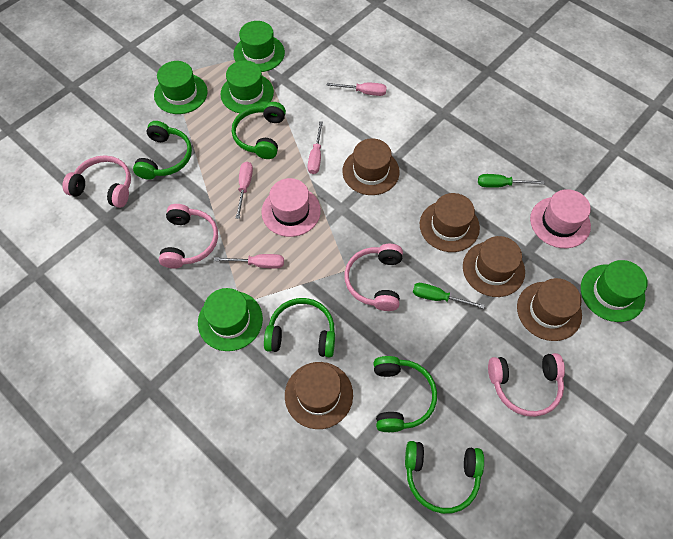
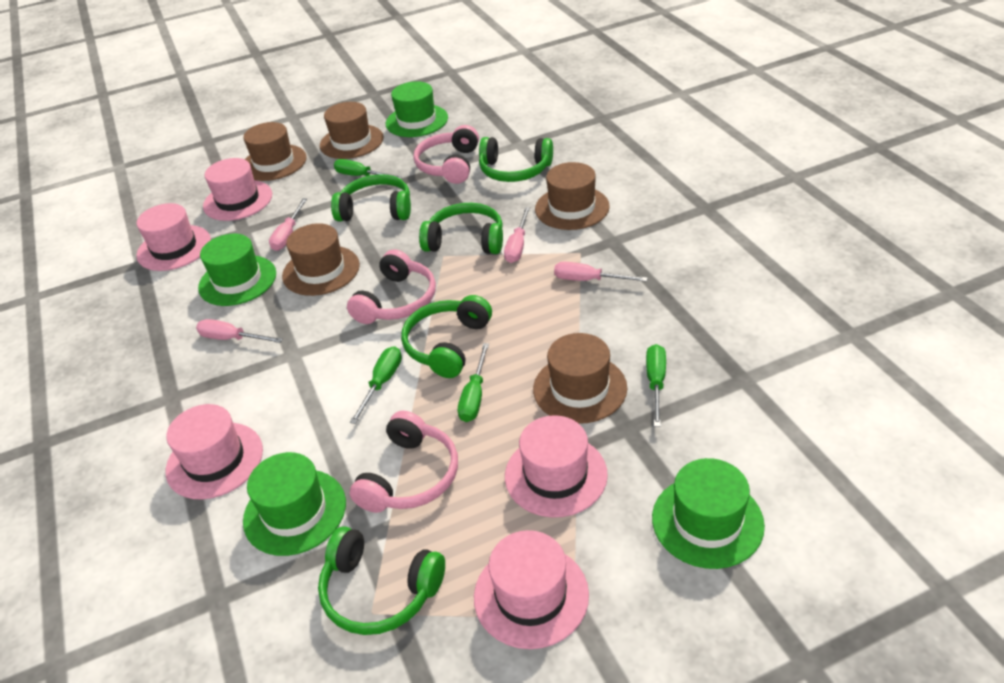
green hat: [154,61,208,114] [198,288,263,351] [220,60,274,113] [234,21,285,72] [581,260,648,322] = 5 -> [198,234,276,306] [243,452,346,556] [386,81,448,137] [652,458,765,569] = 4
green screwdriver: [413,283,485,309] [478,174,544,188] = 2 -> [334,159,402,179] [350,346,402,424] [458,343,489,422] [646,344,666,427] = 4
pink hat: [261,178,321,237] [530,189,591,248] = 2 -> [136,203,211,271] [166,404,263,500] [203,158,272,221] [474,530,589,649] [505,415,608,518] = 5
pink headphones: [62,155,131,208] [159,204,218,269] [344,244,403,311] [488,353,565,417] = 4 -> [347,249,436,324] [350,411,458,513] [414,125,479,184] = 3

